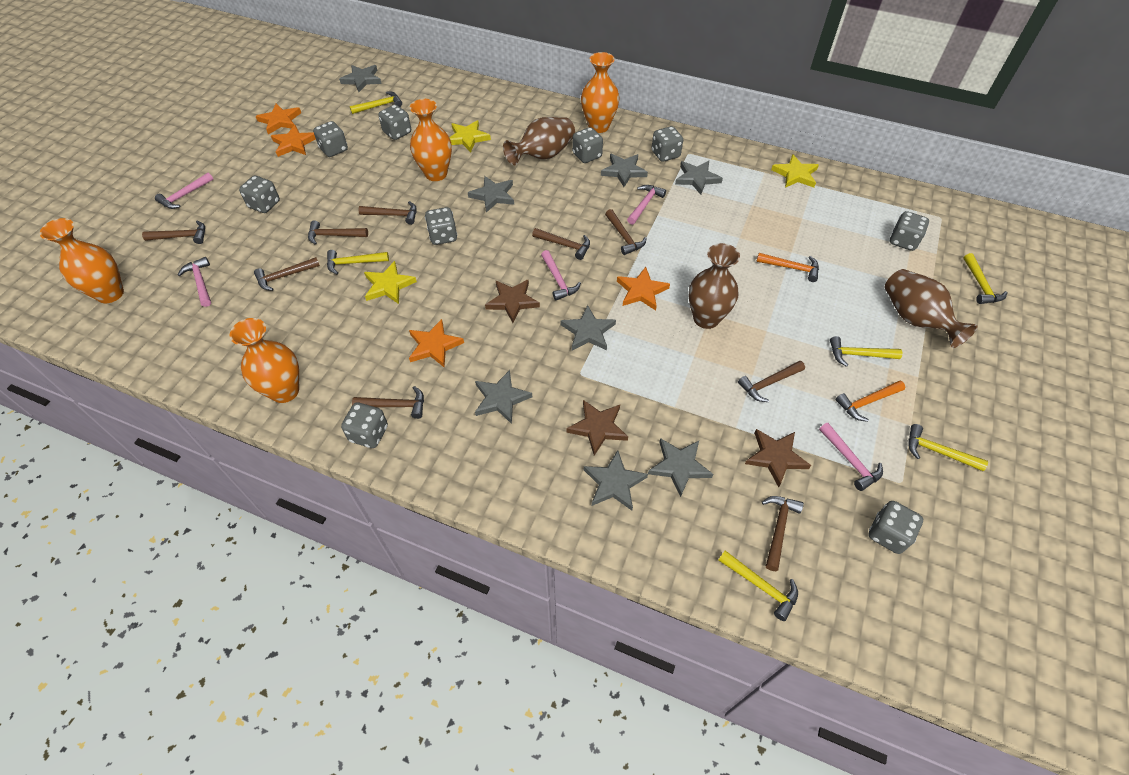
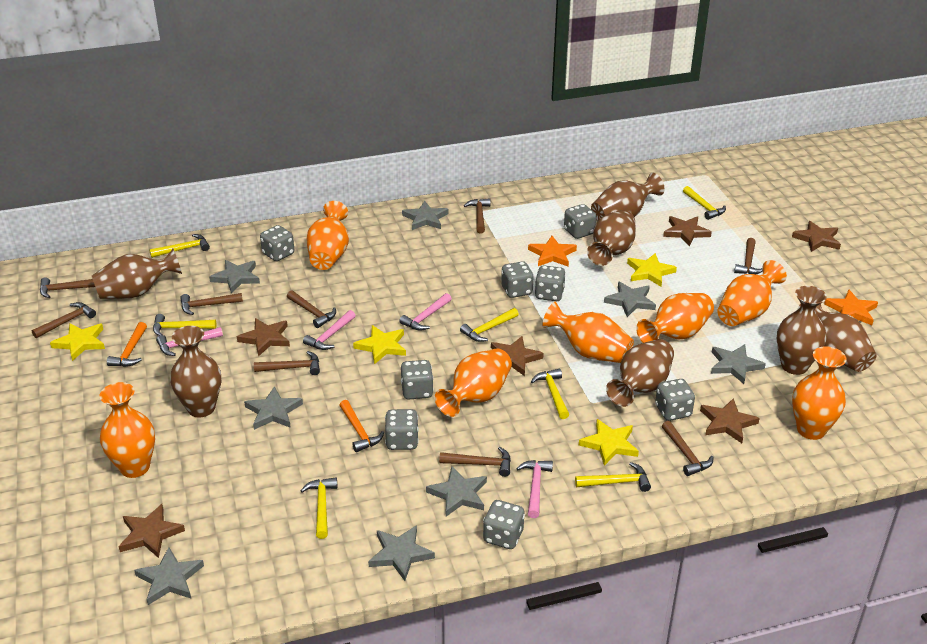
brown star: [485,280,540,323] [566,400,628,456] [745,429,811,487] = 3 -> [119,504,185,558] [237,318,290,357] [491,336,544,376] [663,216,712,247] [700,398,760,443] [792,221,841,252] = 6
brown vase: [503,117,575,165] [688,243,740,329] [885,269,978,348] = 3 -> [92,249,182,299] [170,326,221,417] [587,210,636,266] [591,173,665,222] [606,339,674,407] [777,286,827,375] [797,304,877,372] = 7
grey dice: [239,176,280,213] [313,121,348,157] [341,403,388,448] [378,105,411,140] [425,207,457,245] [572,127,603,163] [652,126,683,162] [868,501,923,554] [890,211,929,251] = 9 -> [260,225,294,261] [385,409,419,450] [401,360,434,399] [483,500,525,549] [501,261,534,298] [535,265,566,301] [564,204,596,239] [655,379,695,421] = 8
orange star: [255,104,301,134] [271,125,316,157] [409,319,464,368] [617,267,670,310] = 4 -> [528,236,577,267] [824,290,878,325] = 2
orange vase: [40,218,124,303] [230,318,299,403] [410,99,452,181] [581,52,620,133] = 4 -> [99,382,155,478] [306,201,349,270] [435,348,512,417] [542,302,634,363] [636,293,714,343] [717,260,787,326] [792,346,847,440] = 7
pink hammer: [155,173,214,209] [178,257,211,307] [541,250,581,301] [627,185,666,225] [819,423,883,491] = 5 -> [156,327,223,356] [303,310,356,350] [399,293,452,331] [516,460,553,518] = 4
yellow hammer: [327,250,389,274] [350,91,402,114] [718,551,798,621] [830,336,902,367] [908,424,988,471] [963,253,1007,304] = 6 -> [149,234,210,258] [153,314,216,336] [300,477,337,539] [460,308,519,342] [531,369,569,419] [575,462,651,492] [683,186,726,220] = 7
yellow star: [364,261,417,304] [449,120,491,152] [771,154,819,188] = 3 -> [50,323,105,361] [353,325,406,365] [579,419,639,466] [627,253,677,287] = 4

